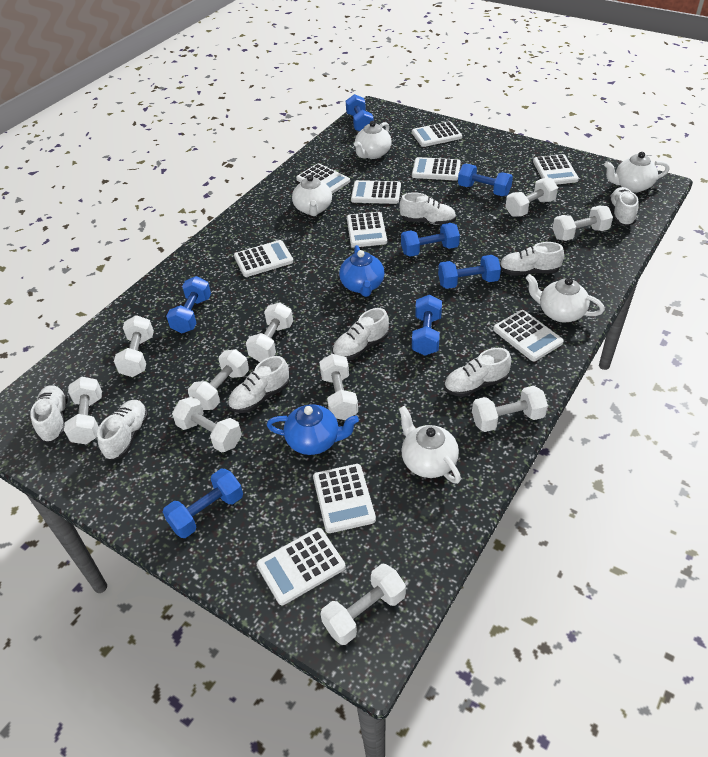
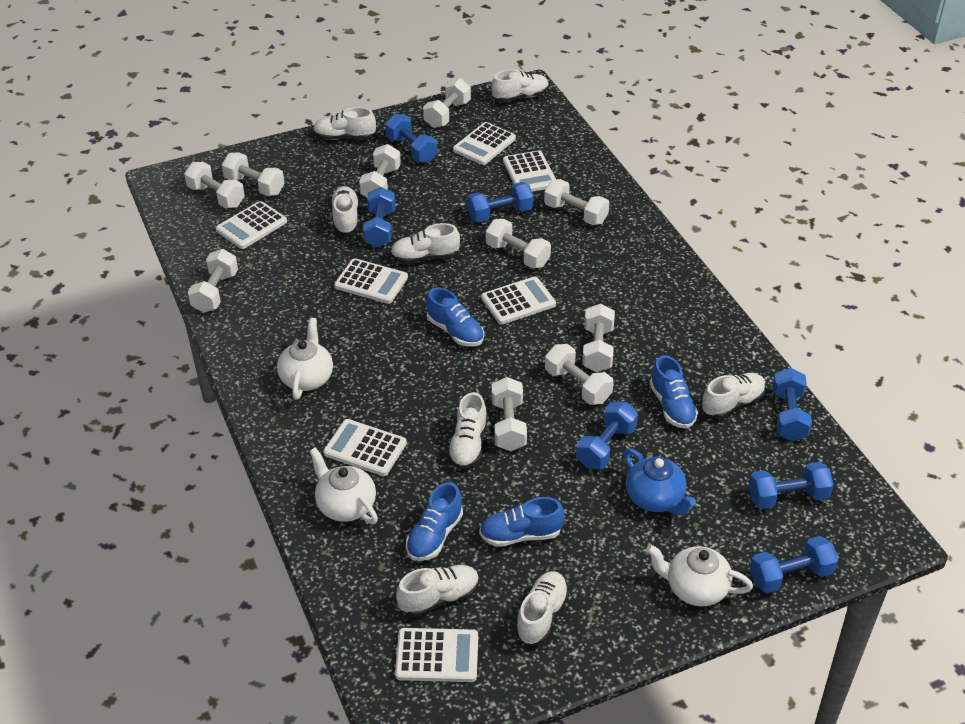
blue shoe: none = 0 -> [406,482,463,561] [426,287,484,346] [479,497,565,547] [650,355,698,428] = 4
blue teapot: [266,404,359,455] [339,245,385,297] = 2 -> [623,448,696,515] = 1
white calculator: [234,240,293,277] [257,528,346,605] [296,163,350,194] [313,464,376,533] [347,212,387,248] [351,180,401,204] [412,121,462,147] [412,157,461,180] [493,310,564,361] [533,154,579,185] = 10 -> [216,201,287,249] [323,419,407,476] [334,258,408,304] [395,628,478,682] [453,122,516,165] [481,276,556,324] [503,151,556,192] = 7
white teapot: [292,173,332,216] [354,121,392,159] [399,406,461,484] [526,274,605,322] [604,152,670,192] = 5 -> [277,318,333,400] [309,448,378,524] [646,545,753,606] = 3

